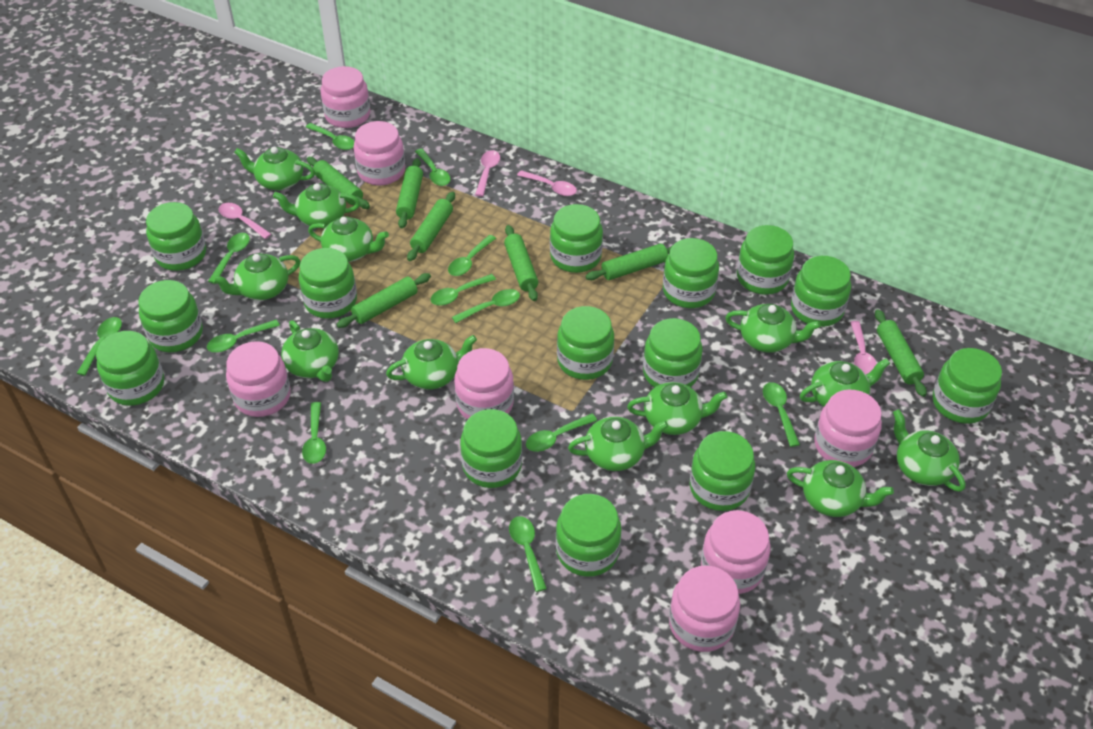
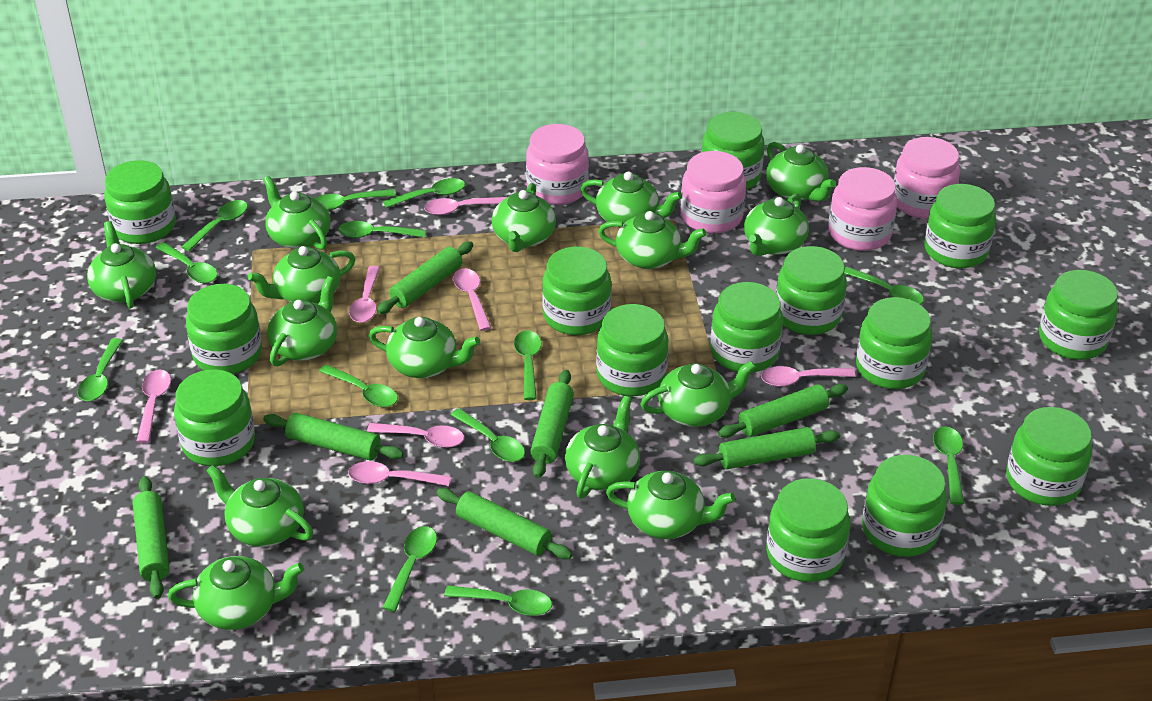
green spoon: [77,317,122,376] [207,320,280,352] [208,233,250,284] [302,402,326,464] [306,123,355,150] [415,149,451,186] [431,274,496,306] [448,235,496,276] [452,289,520,323] [509,516,547,592] [526,414,597,452] [763,382,800,447] = 12 -> [78,338,123,401] [155,242,218,283] [182,200,248,251] [315,189,396,211] [319,364,398,407] [338,221,426,238] [382,526,437,612] [383,178,465,208] [444,585,552,616] [451,408,525,462] [514,330,542,400] [844,267,924,304] [933,426,964,505] = 13
green teapot: [212,253,300,300] [234,147,315,190] [273,183,360,226] [281,320,339,382] [308,216,389,262] [386,335,477,390] [568,416,668,471] [627,382,727,435] [725,304,820,353] [787,460,894,517] [800,358,890,407] [893,409,965,492] = 12 -> [87,221,156,309] [168,556,304,630] [206,464,313,547] [248,246,355,304] [263,176,331,250] [267,276,337,366] [369,317,480,378] [492,183,556,252] [565,396,640,499] [580,172,682,224] [598,211,706,269] [606,471,735,539] [640,361,756,427] [744,193,809,256] [766,142,836,201] = 15
pink jar: [226,341,291,417] [321,66,371,128] [354,121,405,185] [454,348,514,419] [669,565,740,652] [701,510,771,594] [814,390,882,467] = 7 -> [526,124,589,205] [680,151,746,234] [828,167,897,251] [894,137,960,219] = 4
pink spoon: [219,203,271,239] [475,150,500,197] [517,170,577,196] [850,321,877,374] = 4 -> [136,370,171,443] [348,461,451,486] [349,266,380,323] [367,423,464,448] [424,197,507,215] [453,268,491,331] [761,366,856,387] = 7

